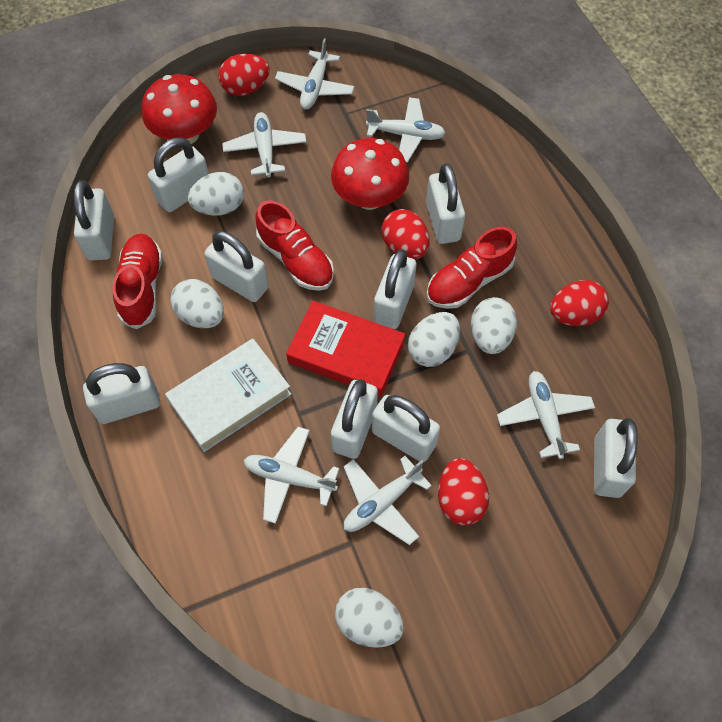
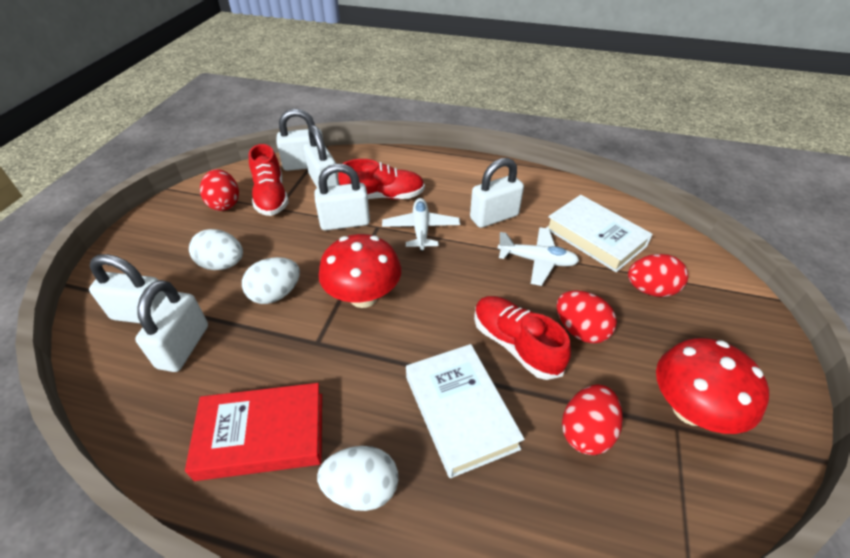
white book: [165,339,291,452] = 1 -> [406,344,525,478] [546,195,653,272] = 2
white egg: [170,279,224,328] [187,172,244,216] [335,588,404,648] [408,312,460,367] [471,297,517,354] = 5 -> [189,229,243,270] [242,257,300,304] [317,446,398,511] = 3
white padlock: [74,180,114,260] [83,363,160,424] [148,137,209,212] [204,231,269,302] [331,379,378,459] [372,395,440,462] [374,249,416,329] [426,163,465,244] [594,418,638,498] = 9 -> [89,254,166,323] [135,280,208,372] [276,109,323,171] [304,125,339,188] [314,164,370,231] [470,158,524,228] = 6
white plane: [222,112,306,177] [244,427,340,524] [275,38,354,109] [344,456,432,545] [366,97,446,163] [497,371,595,459] = 6 -> [382,198,460,251] [498,227,579,286] = 2

